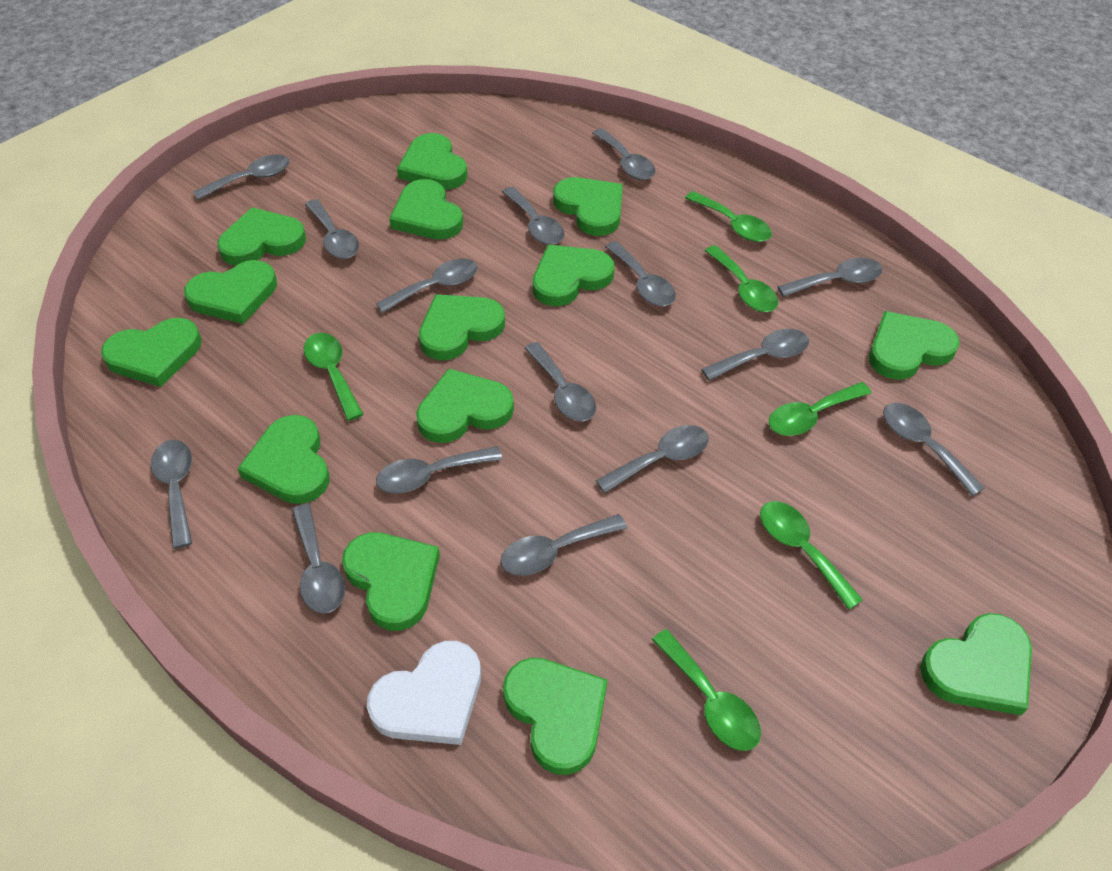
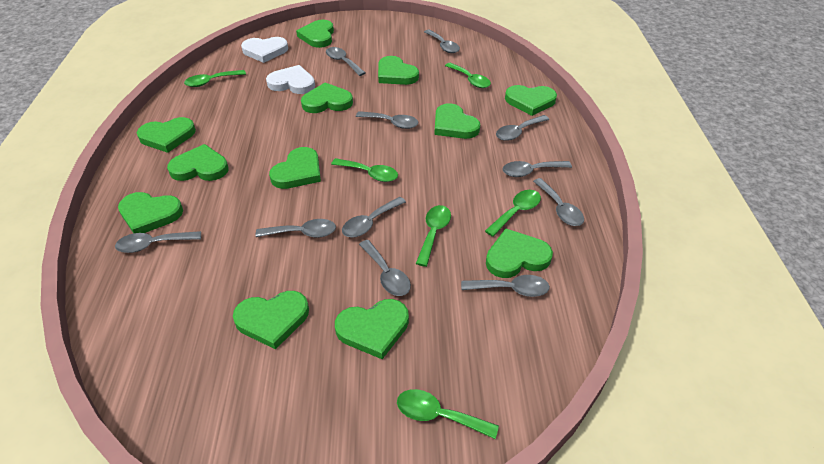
green heart: [101,318,201,387] [184,260,277,324] [217,207,306,265] [237,415,329,504] [342,532,440,631] [389,179,463,239] [397,133,468,190] [416,369,514,443] [419,294,505,360] [503,658,607,775] [533,245,614,306] [553,177,623,236] [869,311,960,380] [920,613,1032,716] = 14 -> [118,192,183,233] [137,117,196,153] [167,144,228,181] [233,291,309,350] [269,147,321,189] [296,20,334,48] [301,83,353,113] [335,299,409,359] [378,56,419,85] [434,103,480,139] [486,228,553,278] [505,85,557,116] = 12
grey spoon: [151,440,192,549] [193,155,290,200] [292,504,345,614] [305,199,359,259] [376,258,478,313] [376,446,502,493] [501,514,627,576] [502,187,565,245] [524,342,596,421] [593,128,656,180] [596,425,709,493] [605,241,676,306] [701,329,809,381] [777,258,882,297] [883,403,985,496] = 15 -> [115,231,201,253] [255,219,336,238] [326,47,365,76] [342,197,406,237] [356,111,419,129] [359,240,411,296] [424,30,460,53] [461,275,550,297] [496,115,549,141] [503,161,572,177] [533,178,584,226] = 11
white heart: [367,641,481,745] = 1 -> [241,37,288,63] [266,65,315,94] = 2

